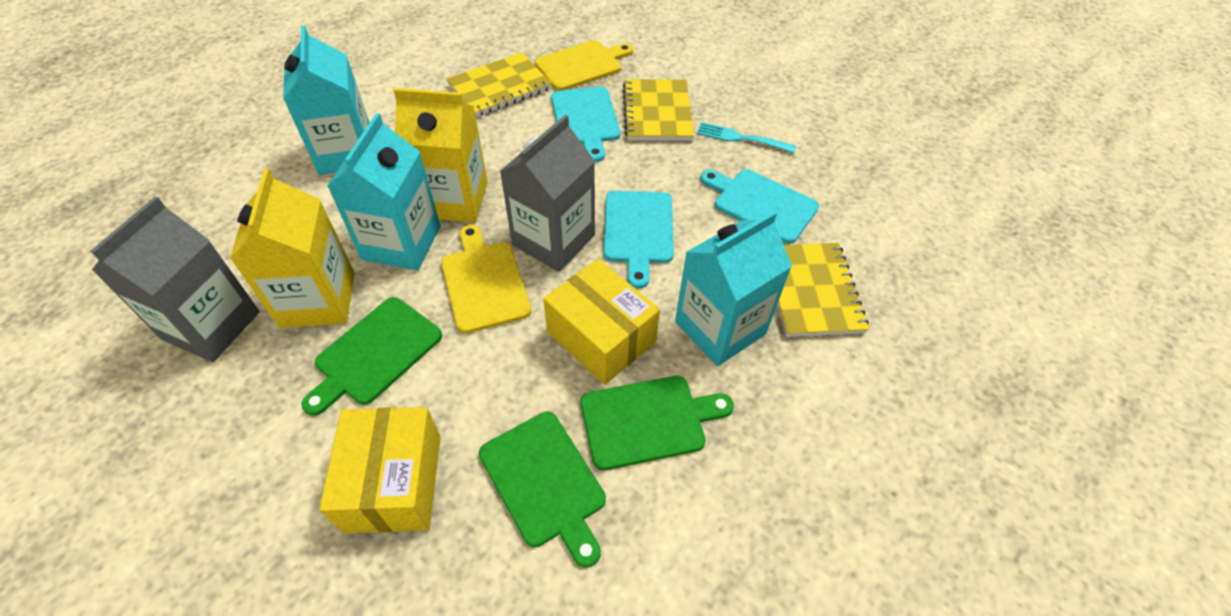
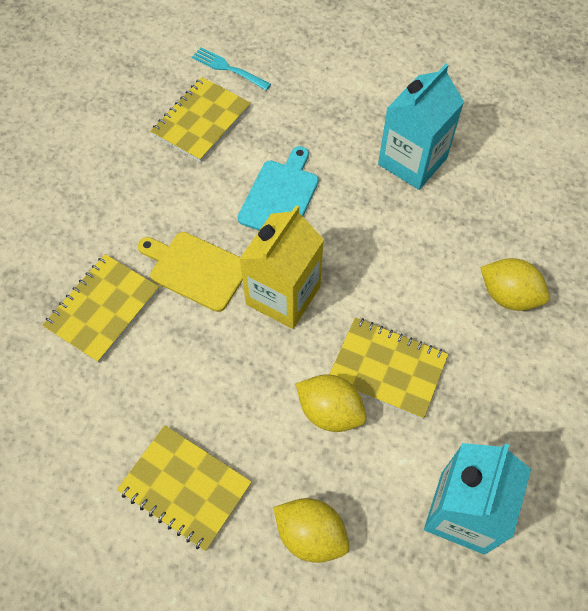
green cutting board: [301,297,442,416] [479,412,606,567] [581,376,734,470] = 3 -> none = 0
grey carton: [91,196,260,362] [500,115,595,272] = 2 -> none = 0
turquoise carton: [283,25,370,175] [327,113,440,270] [675,211,792,366] = 3 -> [378,64,464,190] [424,443,531,555] = 2
turquoise cutting board: [551,87,620,162] [604,191,674,288] [700,169,819,244] = 3 -> [238,146,319,230] = 1
yellow box: [319,407,441,533] [543,259,660,385] = 2 -> none = 0
yellow carton: [230,169,355,328] [393,88,488,223] = 2 -> [240,205,324,329] = 1
yellow cutting board: [441,225,531,334] [534,40,633,91] = 2 -> [138,232,243,312] = 1
yellow lemon: none = 0 -> [273,498,349,563] [296,374,367,432] [480,258,550,311] = 3
yellow notebook: [446,52,552,117] [623,79,694,140] [778,243,869,337] = 3 -> [42,254,159,363] [117,425,251,551] [150,77,251,162] [329,317,448,419] = 4

